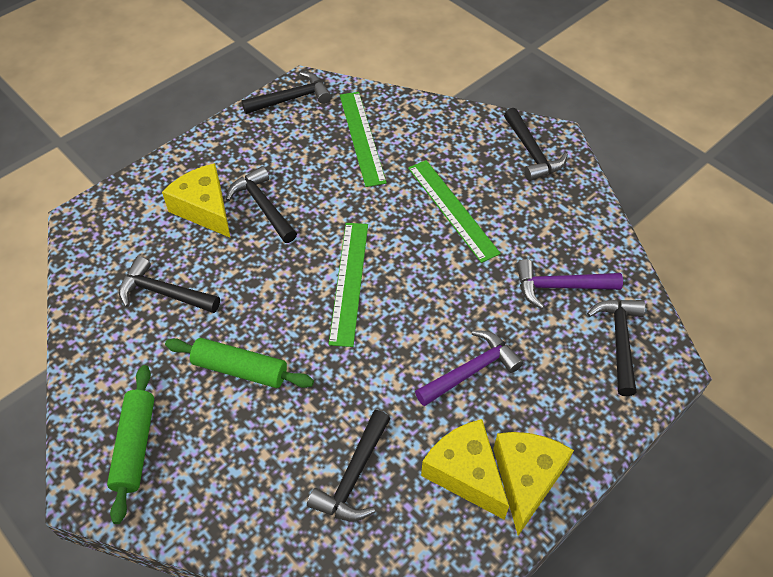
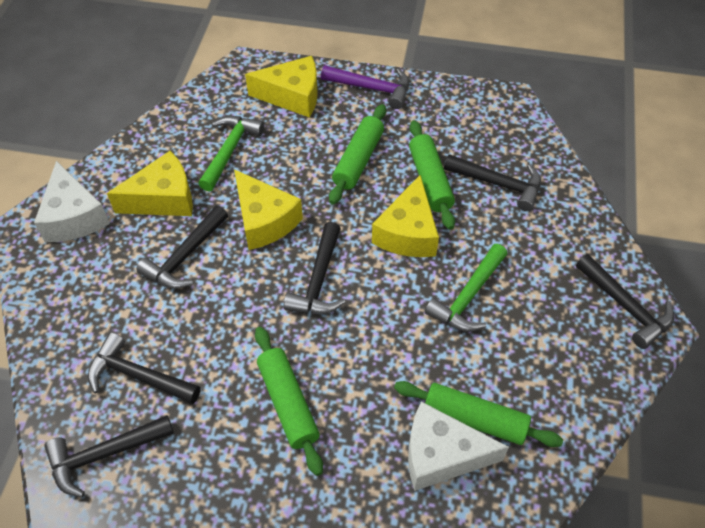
green hammer: none = 0 -> [198,116,264,192] [425,244,507,332] = 2
green rolling pin: [107,365,154,524] [165,338,314,388] = 2 -> [255,327,323,476] [329,104,386,204] [394,381,563,447] [409,120,455,230] = 4
green ruler: [329,223,368,347] [340,92,387,187] [408,160,501,263] = 3 -> none = 0
purple hammer: [415,330,523,406] [517,259,623,309] = 2 -> [321,65,409,109] = 1
white cheese: none = 0 -> [34,161,110,242] [408,402,509,491] = 2
yellow cheese: [162,163,231,238] [421,419,509,520] [493,432,574,536] = 3 -> [107,151,193,216] [234,169,303,250] [245,56,318,118] [372,175,439,257] = 4

